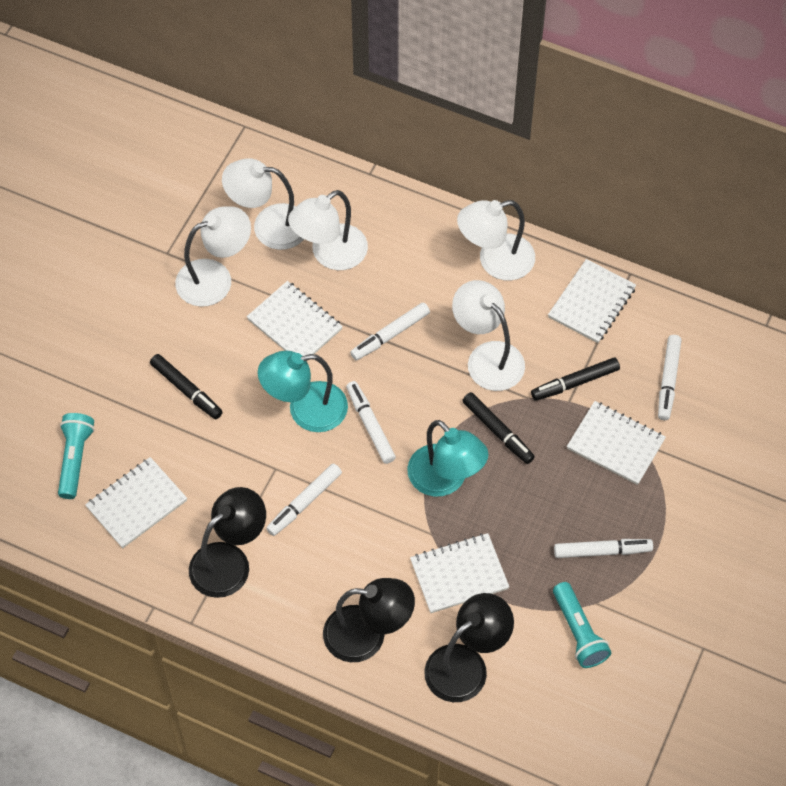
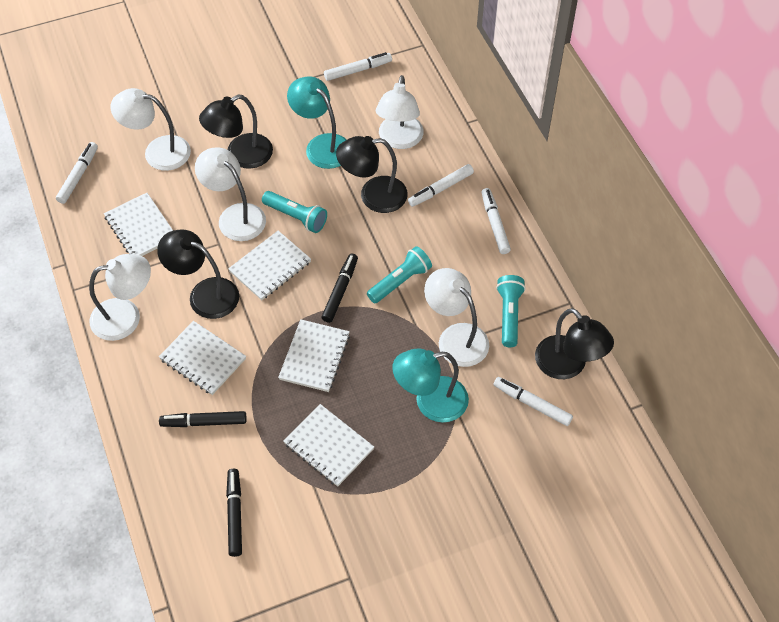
black lamp: [189,487,266,598] [323,578,415,662] [424,593,514,702] = 3 -> [157,229,239,319] [199,95,273,169] [336,136,408,213] [535,308,614,379] = 4
turquoise flashlight: [58,413,95,499] [553,582,611,668] = 2 -> [262,191,327,233] [367,246,432,303] [496,275,526,347] = 3

